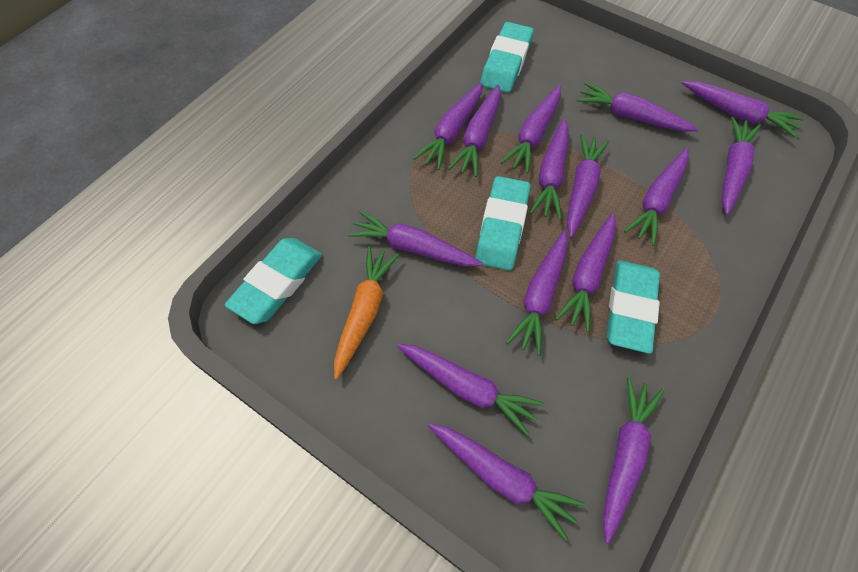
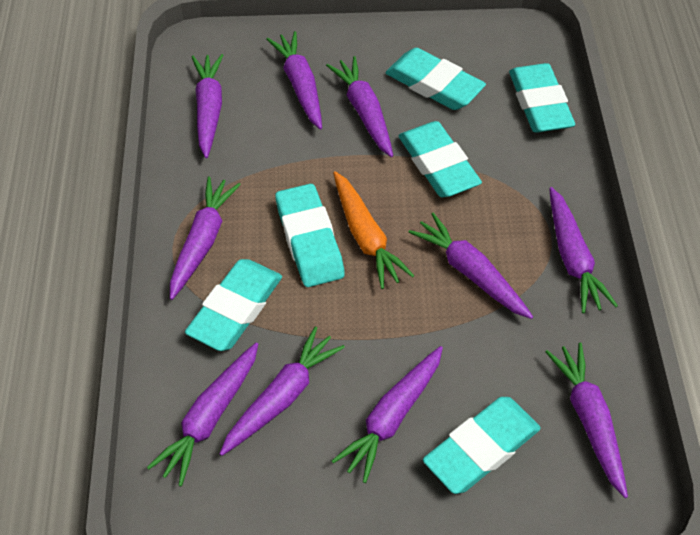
purple carrot: [348,211,483,267] [397,344,544,436] [413,83,482,170] [429,424,585,541] [448,85,501,177] [500,85,561,174] [506,230,568,356] [530,118,569,220] [555,213,616,332] [567,134,609,238] [577,82,699,132] [603,377,664,544] [624,148,689,246] [682,81,804,138] [722,117,761,215] = 15 -> [147,343,258,486] [170,176,241,300] [192,54,223,158] [220,326,345,456] [266,31,322,130] [326,56,393,157] [332,346,443,483] [408,213,533,319] [545,342,628,498] [549,187,618,313] = 10
turquoise eraser: [225,238,322,324] [475,176,530,271] [481,22,534,93] [607,261,660,354] = 4 -> [185,259,282,351] [275,184,345,287] [386,48,486,110] [399,121,482,197] [423,397,541,494] [509,63,575,133] = 6

